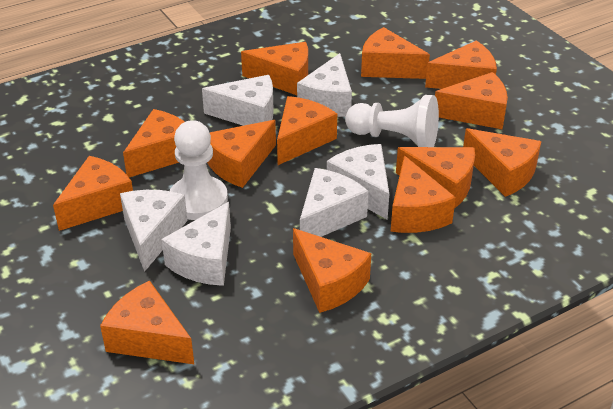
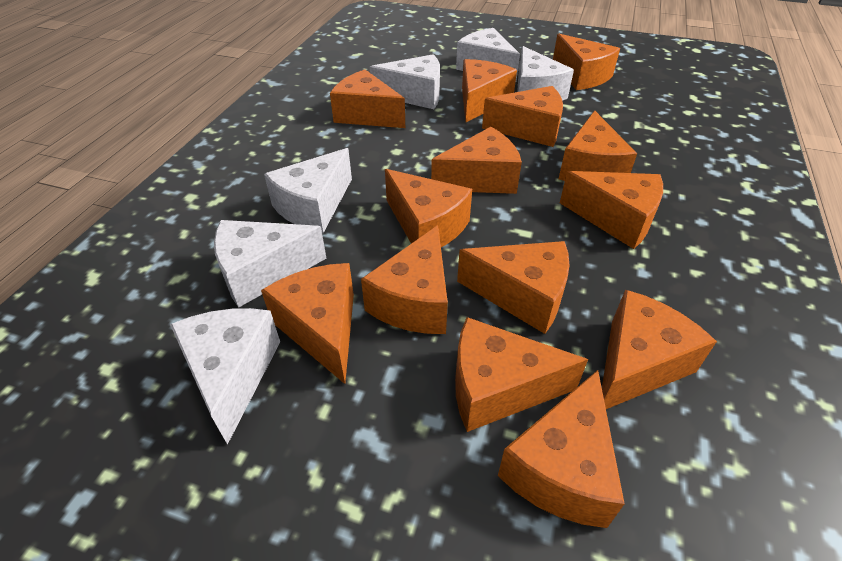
orange cheese: [53,156,133,231] [100,281,194,364] [123,109,185,178] [207,120,276,188] [241,42,308,95] [277,96,337,165] [293,228,371,313] [361,27,430,79] [391,156,456,233] [396,147,475,209] [425,40,497,89] [435,72,508,129] [463,128,542,197] = 13 -> [261,263,354,384] [330,70,405,128] [361,225,448,334] [385,169,472,247] [431,127,522,194] [455,317,588,432] [457,241,570,334] [462,59,517,122] [482,86,563,147] [498,370,625,528] [553,34,620,90] [559,111,637,181] [560,171,663,249] [602,290,717,409] = 14
white pawn: [170,120,228,220] [345,95,439,147] = 2 -> none = 0

